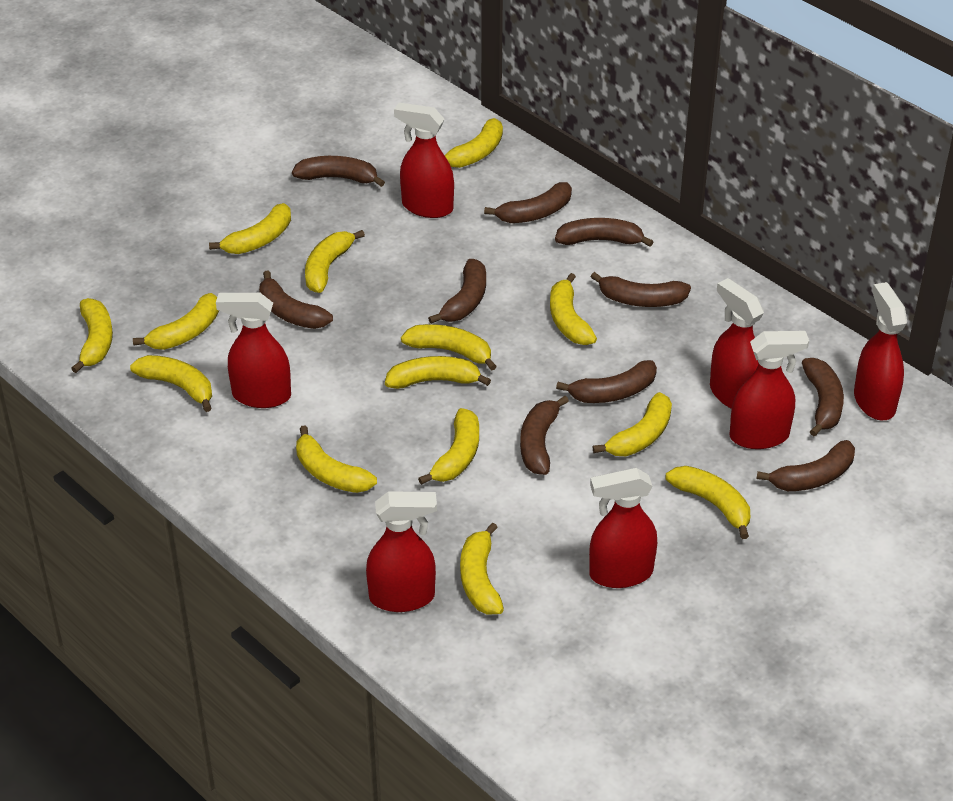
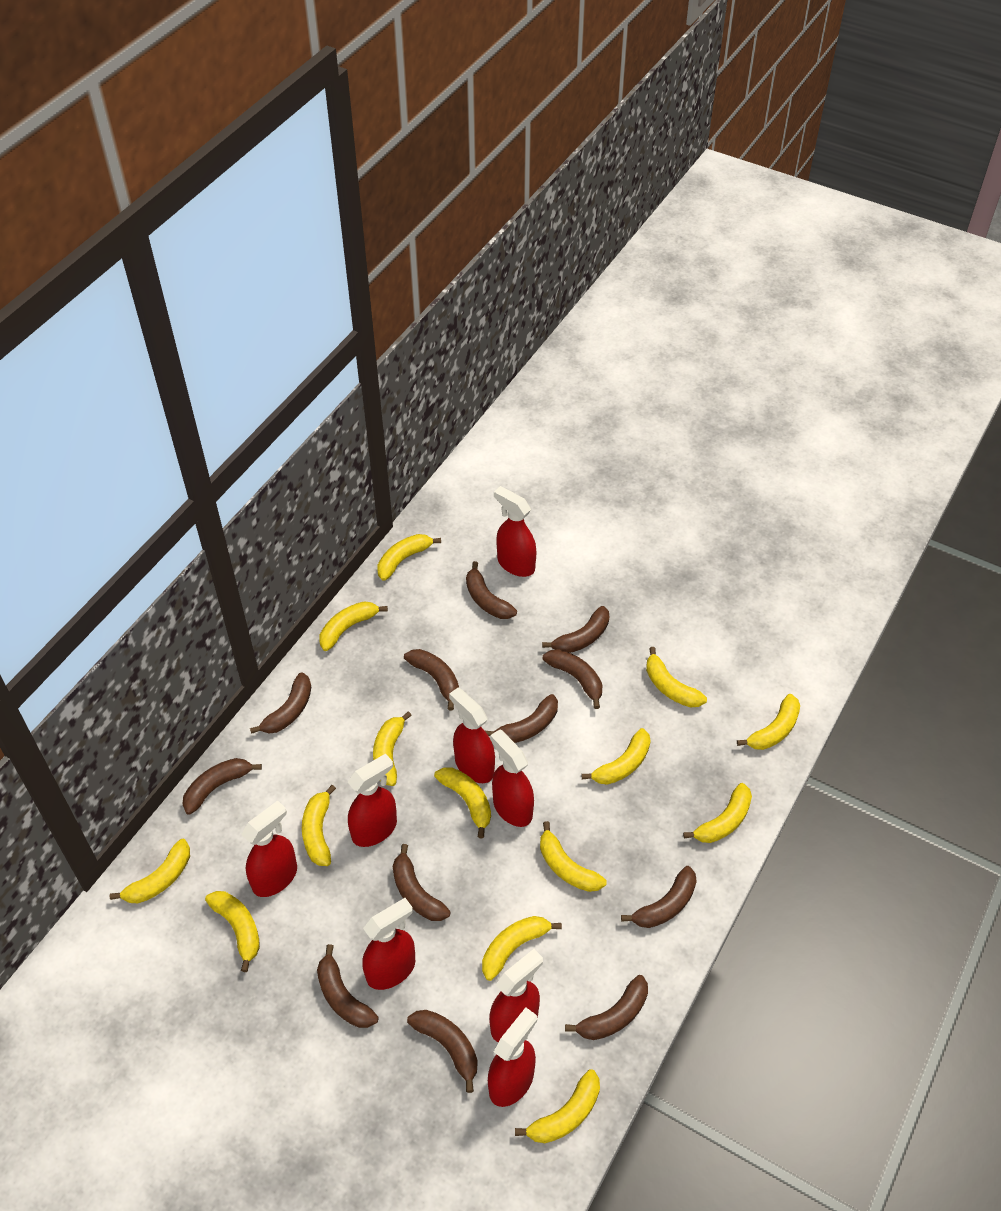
brown banana: [259,270,333,329] [292,156,385,187] [428,259,486,324] [484,182,572,223] [520,396,569,475] [555,218,653,247] [556,360,657,403] [591,272,691,307] [757,440,855,491] [802,358,844,436] = 10 -> [182,758,262,815] [250,672,311,734] [317,944,379,1028] [393,844,451,921] [404,649,459,710] [407,1010,478,1093] [466,561,517,619] [485,694,558,743] [542,606,609,653] [543,649,602,709] [565,975,648,1040] [621,866,697,928] = 12
red spray bottle: [216,293,291,408] [366,491,437,612] [394,103,454,218] [589,468,657,588] [710,278,764,409] [730,331,809,449] [854,282,907,420] = 7 -> [241,801,297,897] [348,753,397,847] [362,898,415,990] [449,688,495,783] [488,1007,537,1107] [489,949,543,1042] [490,729,534,827] [494,486,536,577] = 8

